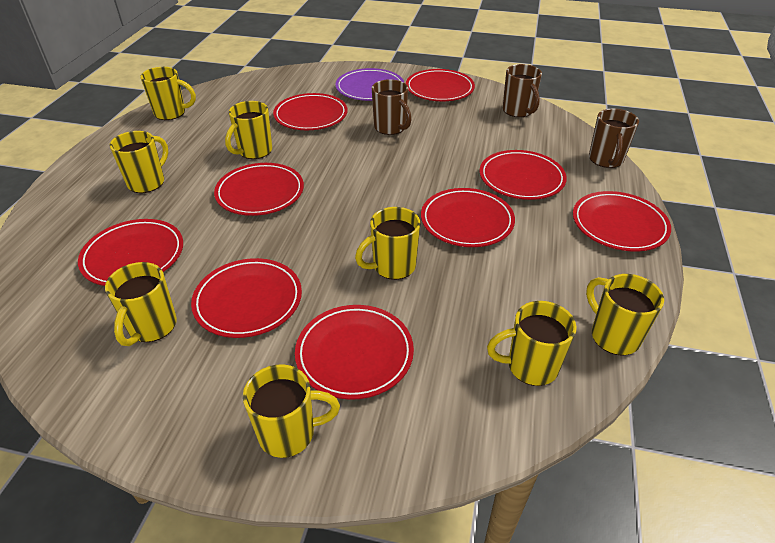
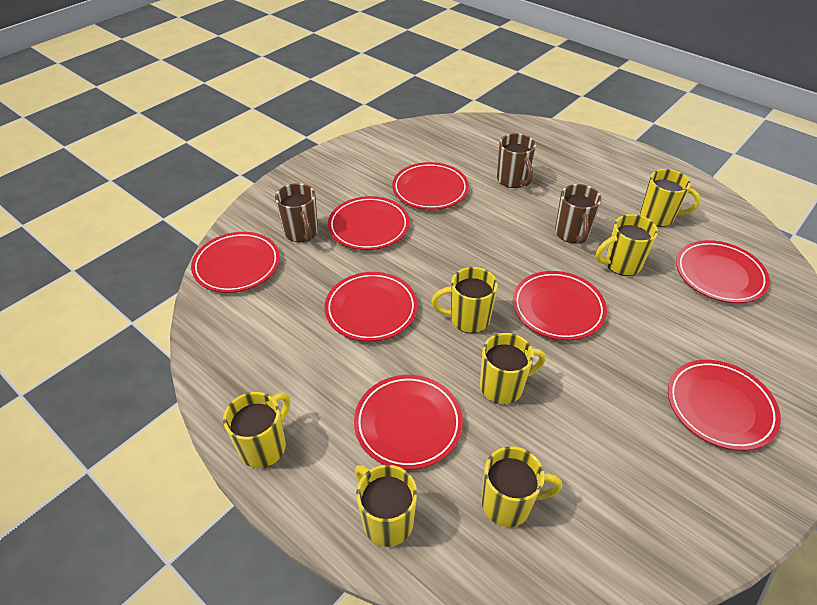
purple plate: [335,68,404,101] = 1 -> none = 0
red plate: [78,219,183,286] [191,258,302,338] [214,163,304,216] [273,93,347,130] [295,305,414,400] [406,69,475,101] [421,188,515,247] [480,150,567,200] [573,191,671,251] = 9 -> [191,232,280,293] [324,272,417,342] [328,196,409,250] [354,375,463,470] [392,162,469,210] [513,271,607,340] [668,360,781,451] [676,240,770,303] = 8
yellow mug: [105,262,177,346] [110,131,168,193] [140,67,196,120] [225,101,272,159] [243,364,340,458] [355,207,420,280] [487,301,577,386] [586,274,664,356] = 8 -> [223,392,290,468] [355,465,417,547] [432,267,498,333] [480,333,546,405] [482,446,562,527] [596,214,658,276] [640,169,701,227] = 7

